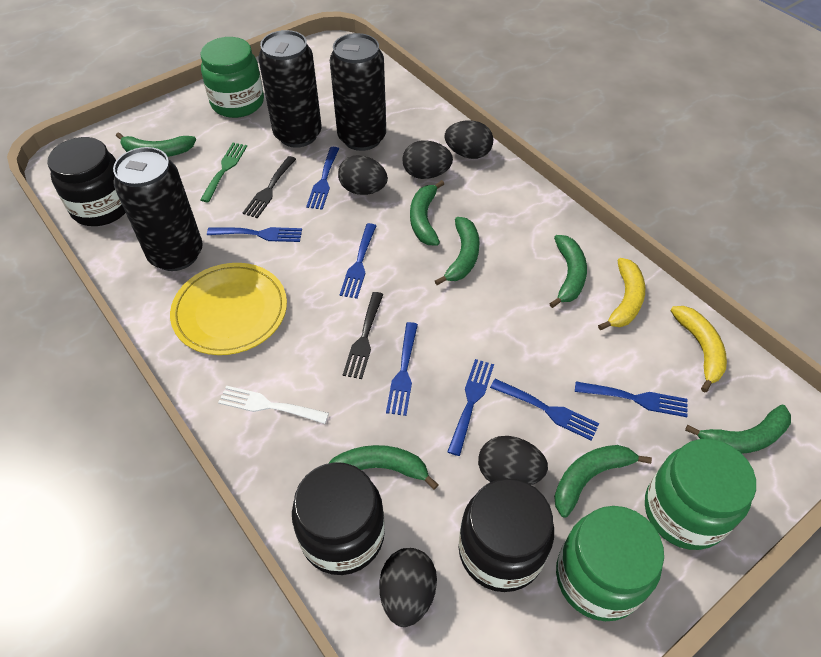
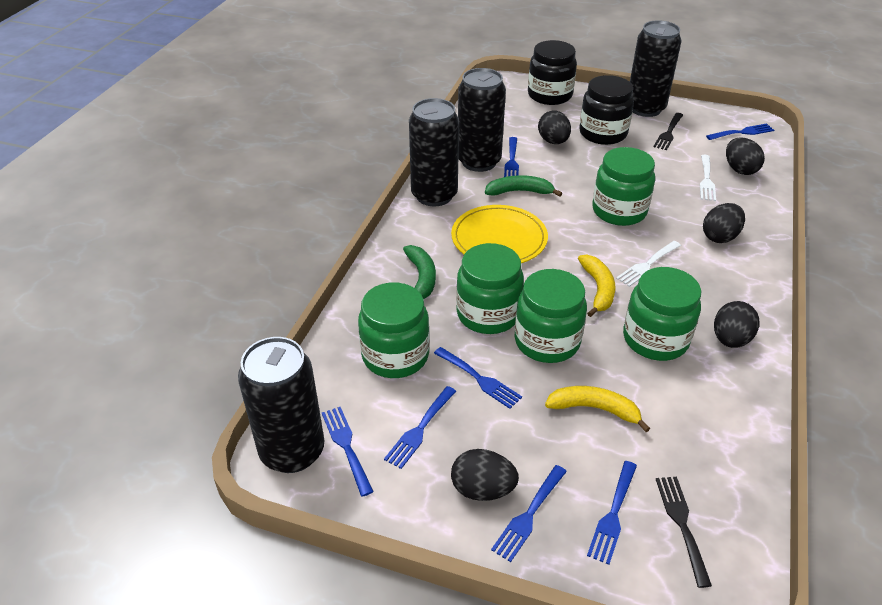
black can: [113,147,203,271] [258,30,322,148] [330,33,386,151] = 3 -> [238,337,324,473] [409,98,459,206] [458,68,506,172] [630,20,682,117] = 4
black jar: [47,137,126,226] [292,462,385,575] [459,478,554,592] = 3 -> [528,40,577,105] [579,75,634,145] = 2
green banana: [116,132,196,157] [329,445,439,490] [410,180,444,245] [435,217,480,285] [549,235,587,308] [554,445,652,518] [685,405,791,454] = 7 -> [403,245,436,299] [485,175,562,197] = 2
green fork: [200,143,247,202] = 1 -> none = 0
green jar: [200,37,264,118] [556,506,664,621] [645,439,756,550] = 3 -> [358,282,430,378] [456,243,524,334] [514,269,587,363] [592,147,655,226] [623,267,701,361] = 5
white fork: [218,386,329,424] = 1 -> [616,241,681,287] [700,155,716,201] = 2

